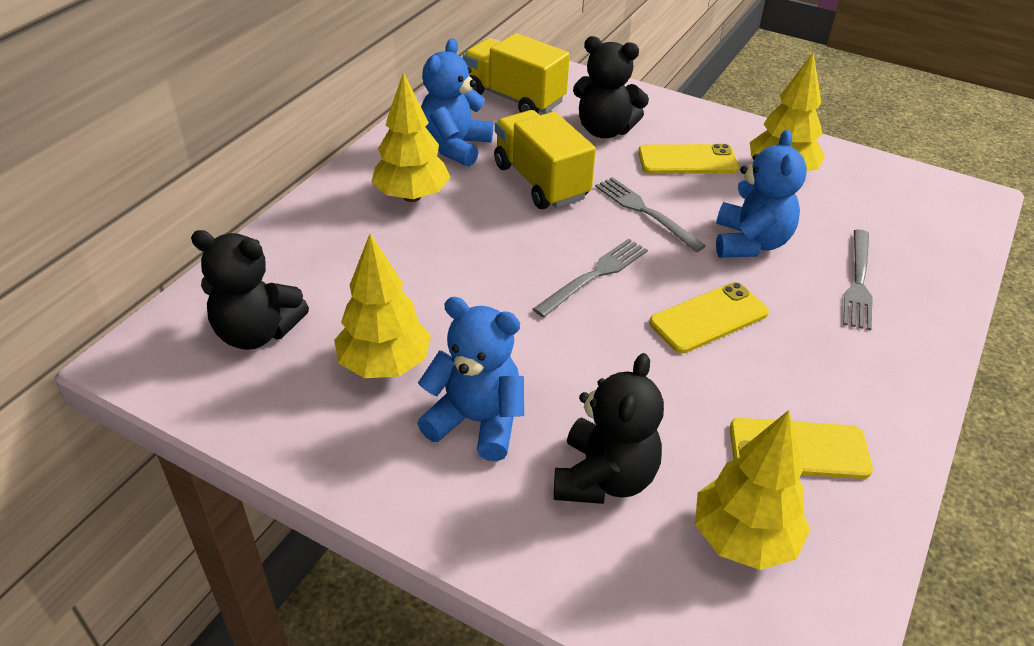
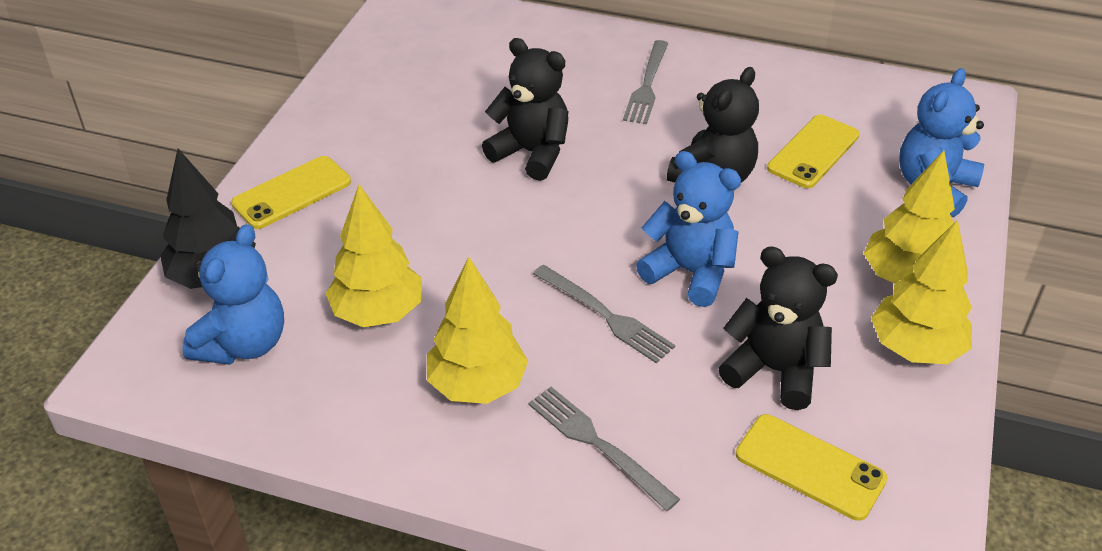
black tree: none = 0 -> [160,149,256,289] = 1
yellow truck: [463,33,570,114] [494,110,596,209] = 2 -> none = 0

